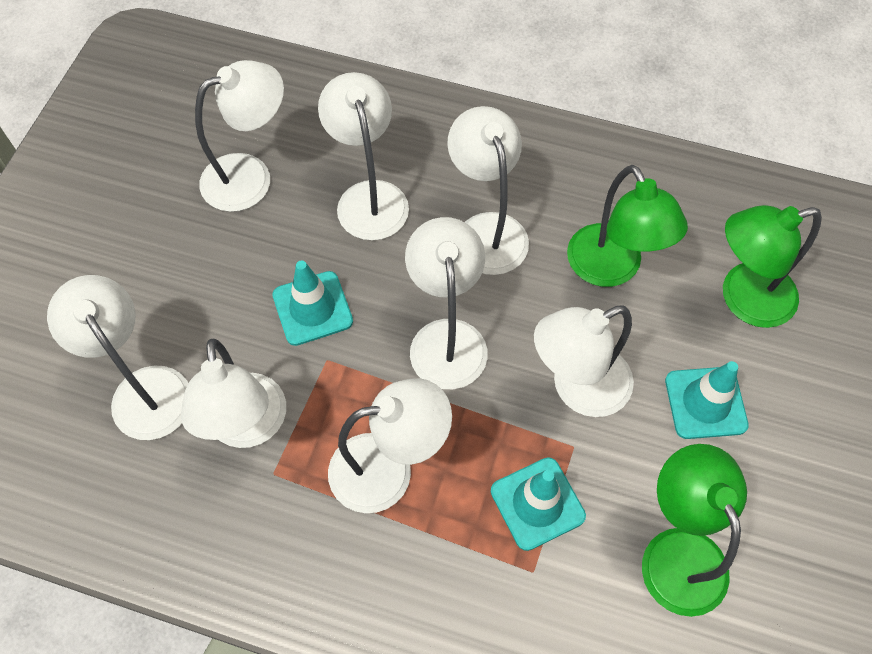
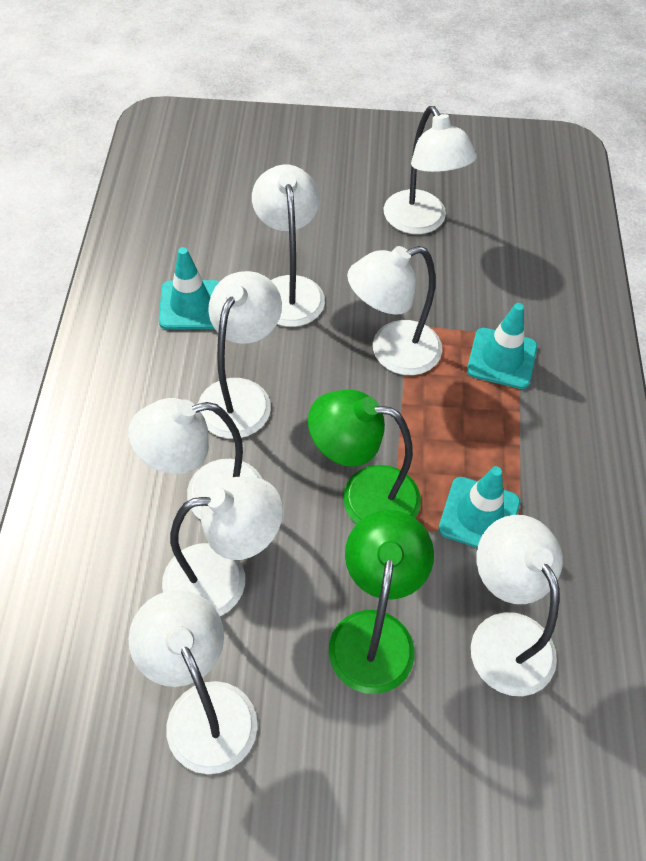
green lamp: [567,165,688,287] [642,444,747,617] [723,205,822,328] = 3 -> [308,389,421,524] [329,510,434,694] = 2

